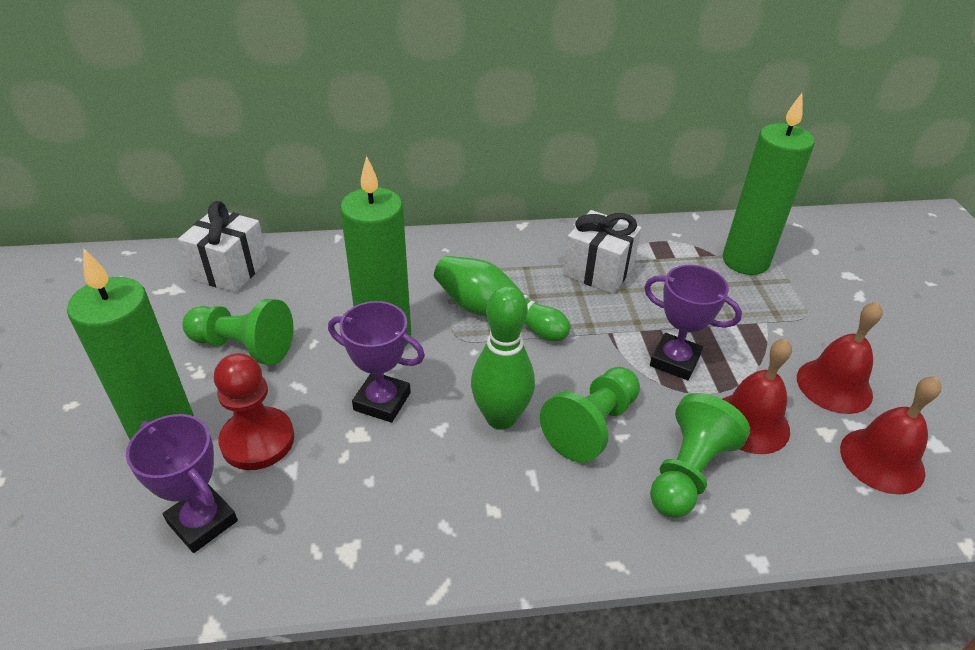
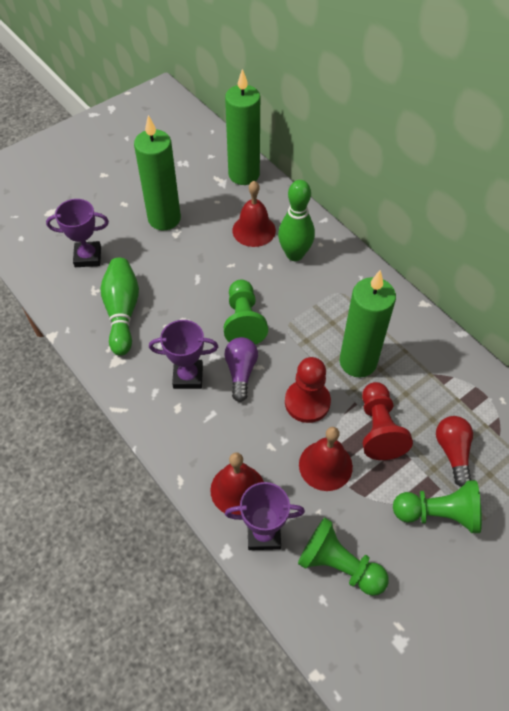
purple light bulb: none = 0 -> [225,337,258,402] = 1
red light bulb: none = 0 -> [436,416,473,487] = 1
red pawn: [214,353,294,470] = 1 -> [285,357,331,423] [362,382,413,460] = 2
white gift: [178,201,268,293] [563,210,641,294] = 2 -> none = 0

